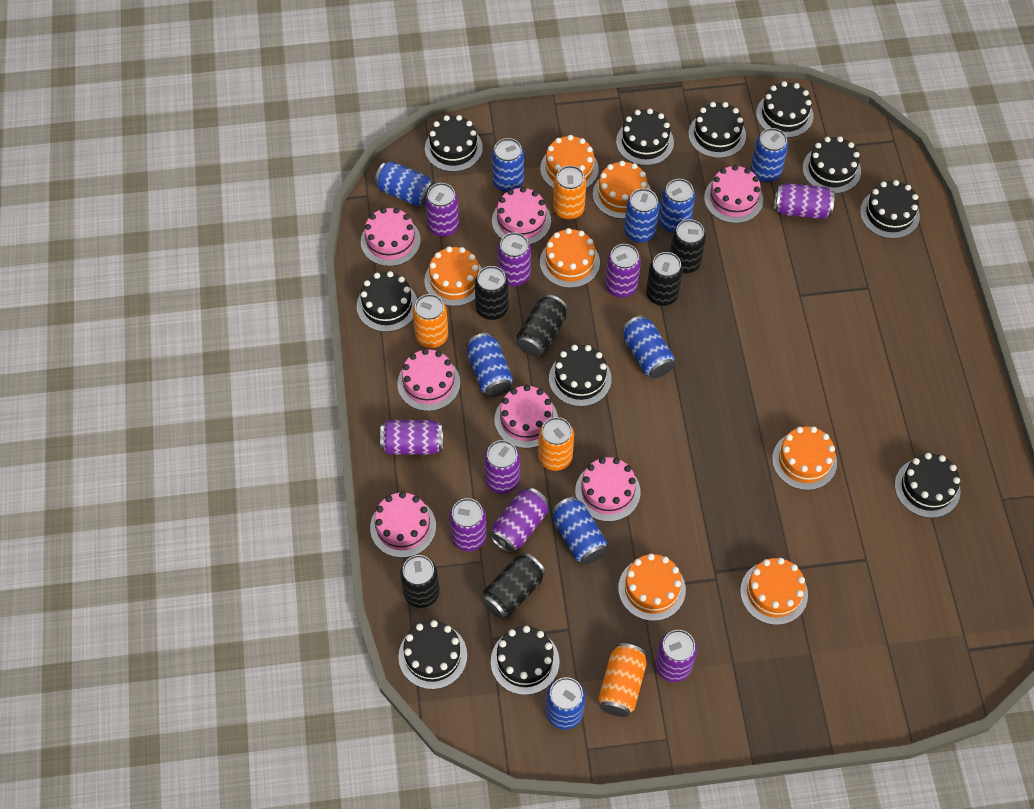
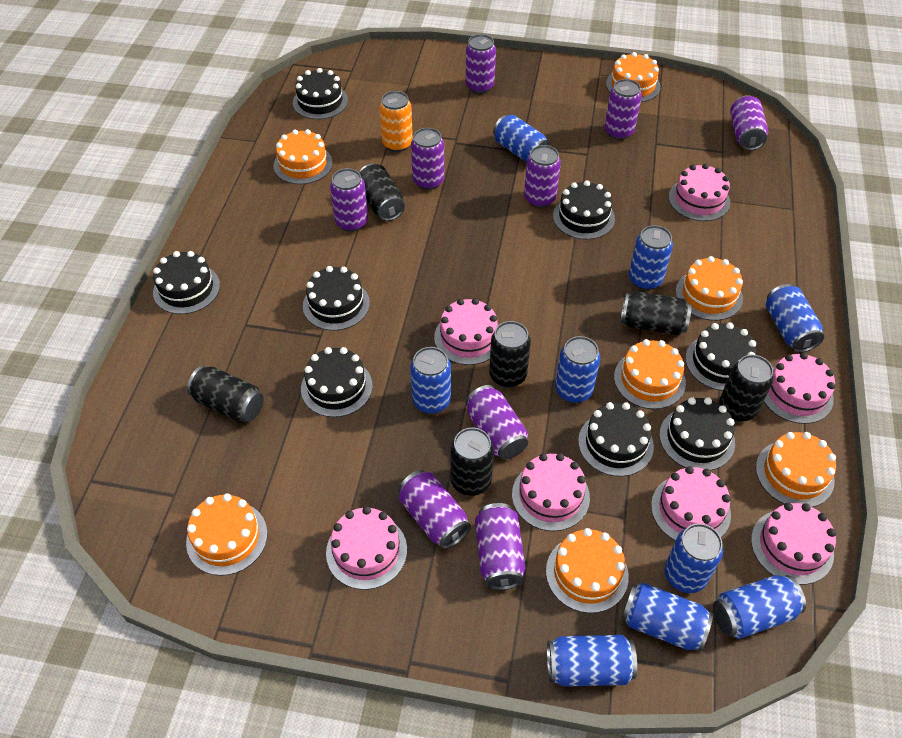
black cake: [357,271,417,332] [398,620,467,689] [425,115,483,172] [491,626,560,695] [549,345,612,407] [616,109,674,166] [688,102,746,158] [756,81,814,138] [803,136,861,194] [860,180,920,239] [895,453,960,518] = 11 -> [153,251,220,314] [293,68,348,120] [301,347,373,417] [303,266,370,331] [553,180,615,240] [578,402,654,477] [660,397,735,471] [685,322,757,391] = 8
orange can: [413,294,448,348] [538,417,574,471] [553,165,586,220] [598,643,647,717] = 4 -> [379,91,413,152] = 1

